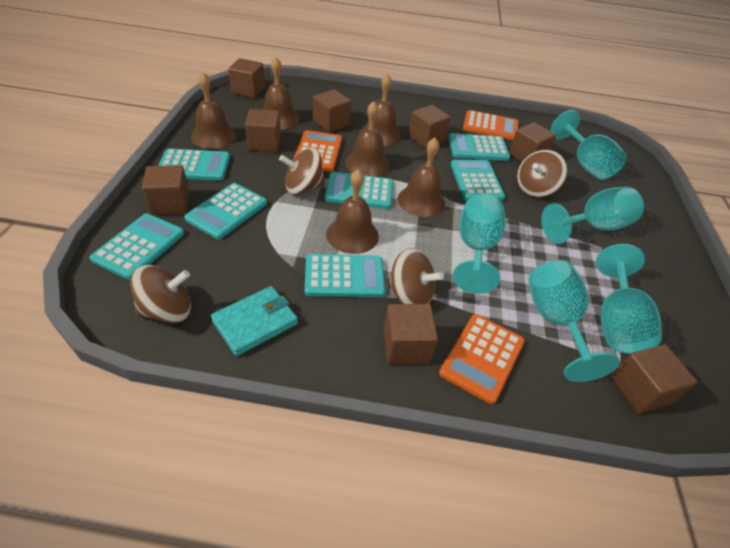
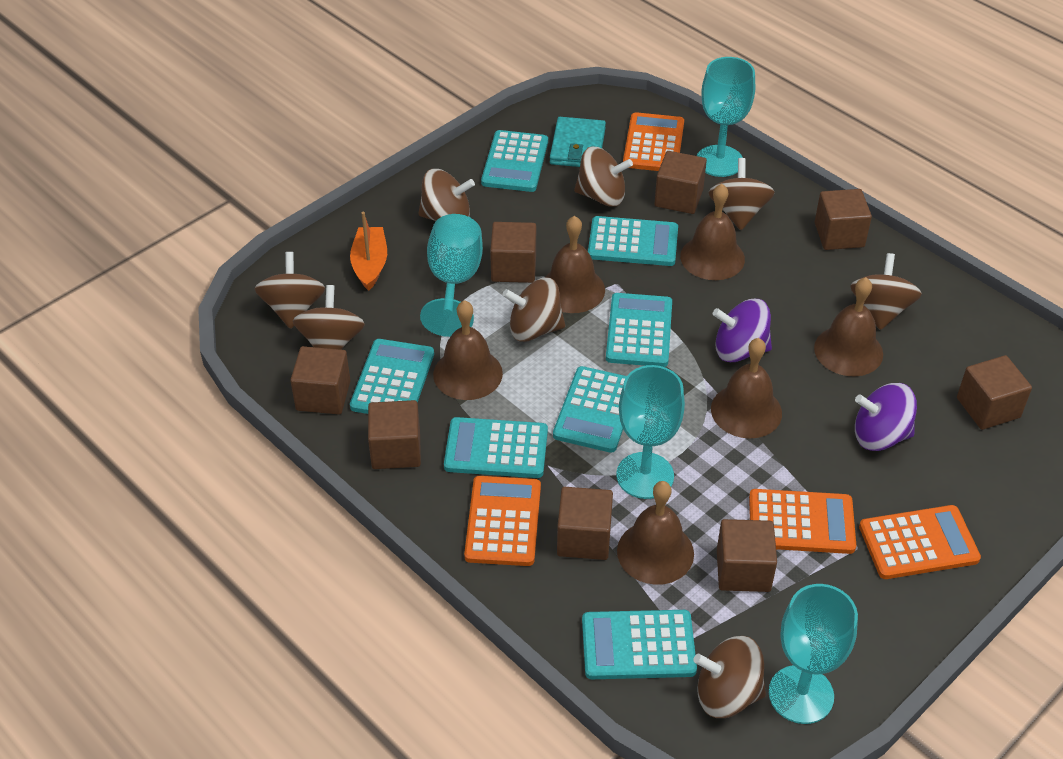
brown spinning top: [130,265,191,323] [279,148,325,195] [387,248,444,304] [517,150,567,197] = 4 -> [254,252,325,329] [293,285,365,350] [418,169,475,221] [503,277,565,342] [574,146,633,207] [693,636,766,718] [708,158,775,230] [850,253,922,330] = 8
orange boat: none = 0 -> [350,212,387,291] = 1
orange calculator: [293,130,342,172] [439,314,525,404] [463,110,519,140] = 3 -> [464,476,541,566] [623,112,684,171] [749,489,856,554] [859,505,981,579] = 4
purple spinning top: none = 0 -> [713,299,772,362] [855,383,917,451] = 2
turquoise goblet: [453,194,506,294] [528,260,620,382] [541,187,644,244] [550,110,627,180] [596,244,662,354] = 5 -> [420,214,483,337] [616,365,685,499] [697,57,755,177] [769,584,858,724] = 4

